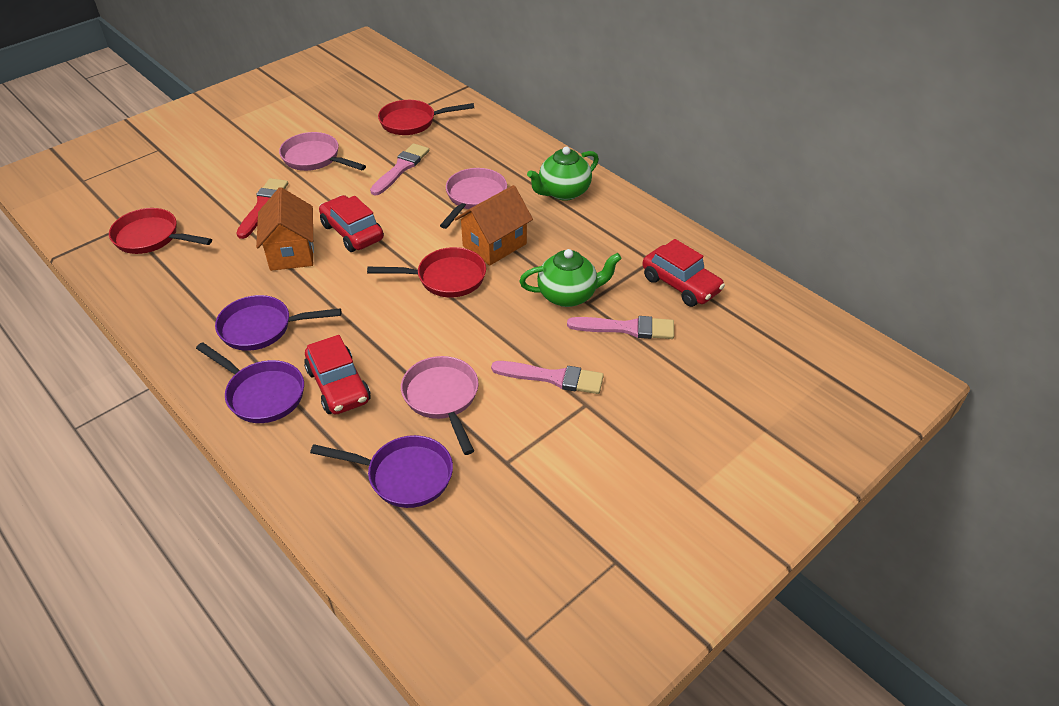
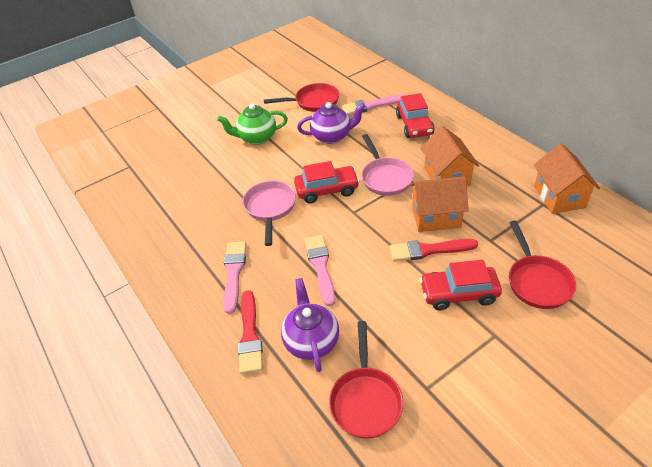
green teapot: [520,249,622,307] [527,147,599,201] = 2 -> [217,104,288,145] = 1
orange house: [256,187,314,271] [455,185,533,266] = 2 -> [410,176,469,232] [421,126,479,186] [534,143,600,214] = 3
pink pan: [279,132,366,171] [401,356,478,455] [440,168,507,229] = 3 -> [243,181,296,246] [362,134,414,196] = 2
purple pan: [196,342,304,423] [215,295,341,351] [310,435,453,508] = 3 -> none = 0
purple teapot: none = 0 -> [281,278,339,372] [297,102,365,144] = 2
red brush: [236,178,288,239] = 1 -> [238,290,263,374] [390,239,478,261] = 2

